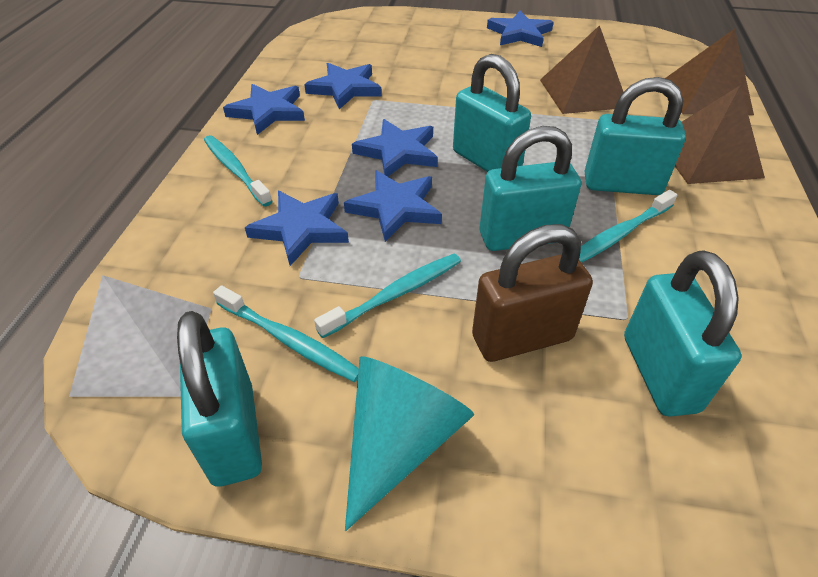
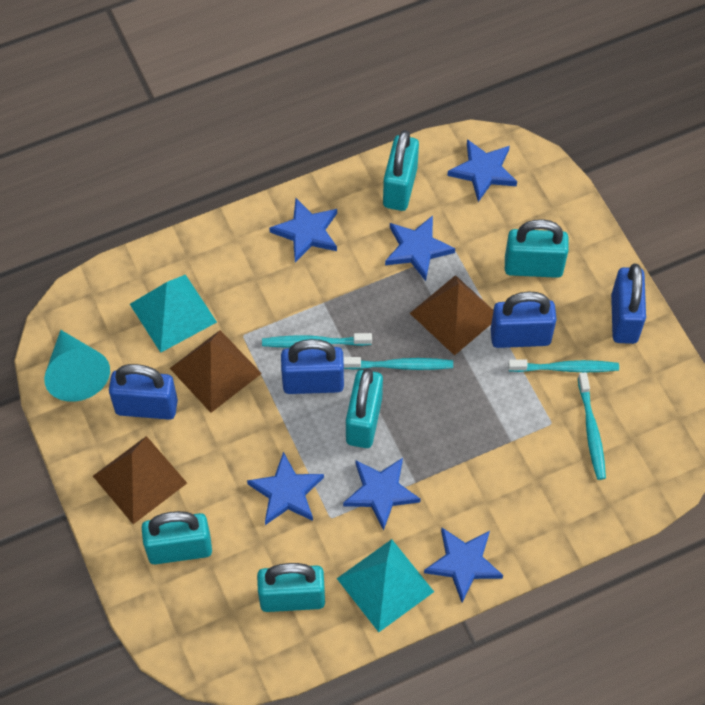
blue padlock: none = 0 -> [109,364,178,420] [281,339,344,394] [491,291,557,348] [611,264,646,344] = 4
brown padlock: [472,224,593,362] = 1 -> none = 0
turquoise pyramid: none = 0 -> [130,275,217,353] [337,539,434,632] = 2
white pyramid: [69,275,212,397] = 1 -> none = 0

